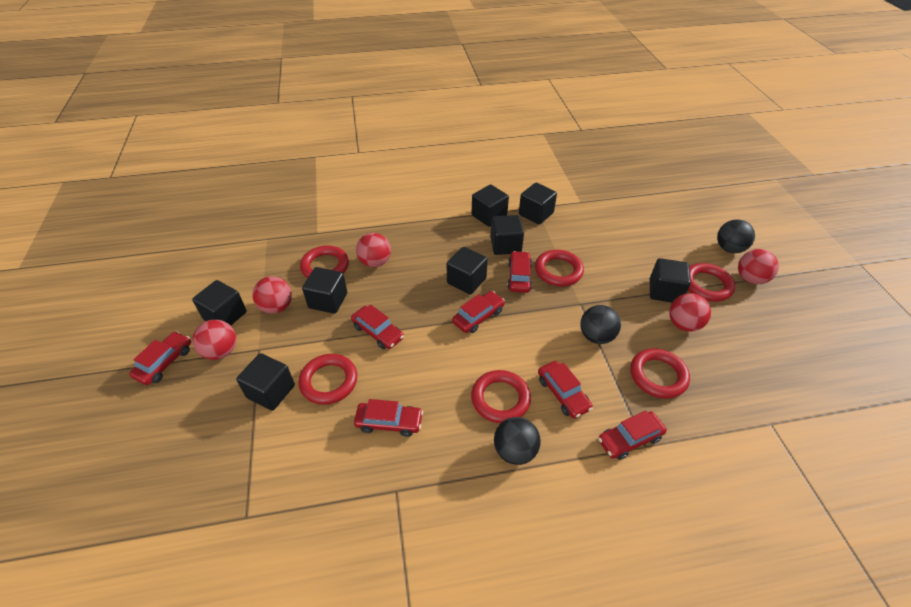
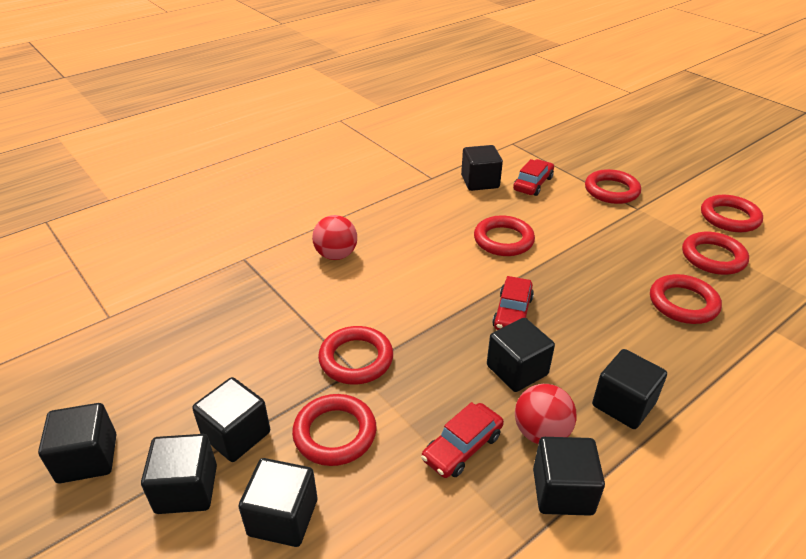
black ball: [494,417,541,465] [580,305,621,344] [717,219,755,253] = 3 -> none = 0
red ball: [193,320,237,360] [252,276,292,314] [356,233,391,267] [669,293,711,332] [738,249,779,284] = 5 -> [312,215,357,260] [515,384,577,444] = 2
red car: [129,331,191,385] [351,305,404,349] [354,399,423,437] [452,291,505,333] [507,251,532,293] [538,361,593,419] [598,411,667,460] = 7 -> [421,402,504,478] [492,276,534,330] [513,159,554,196] = 3
red ring: [298,354,357,405] [300,245,349,278] [471,370,531,423] [535,250,584,286] [630,348,690,399] [688,263,735,302] = 6 -> [292,394,377,466] [318,326,393,385] [474,215,535,256] [585,169,641,204] [650,274,722,324] [682,232,749,275] [701,195,763,232] = 7

